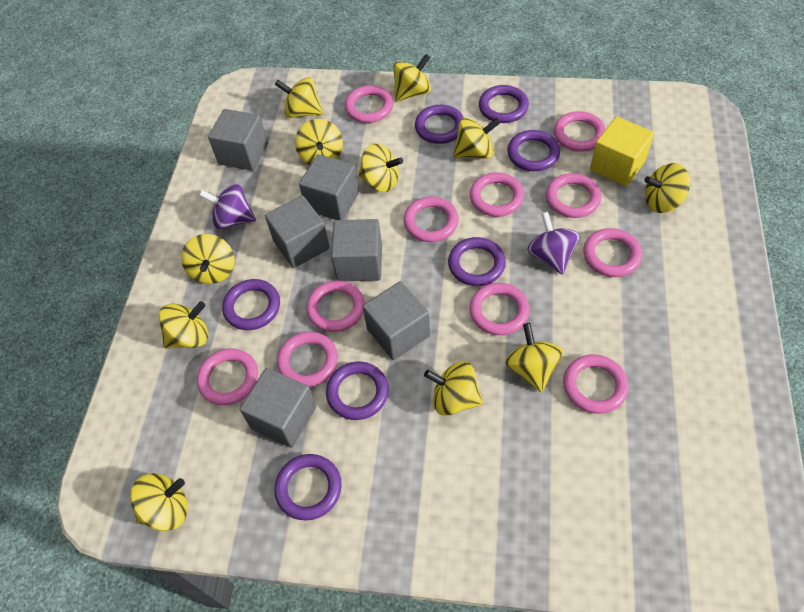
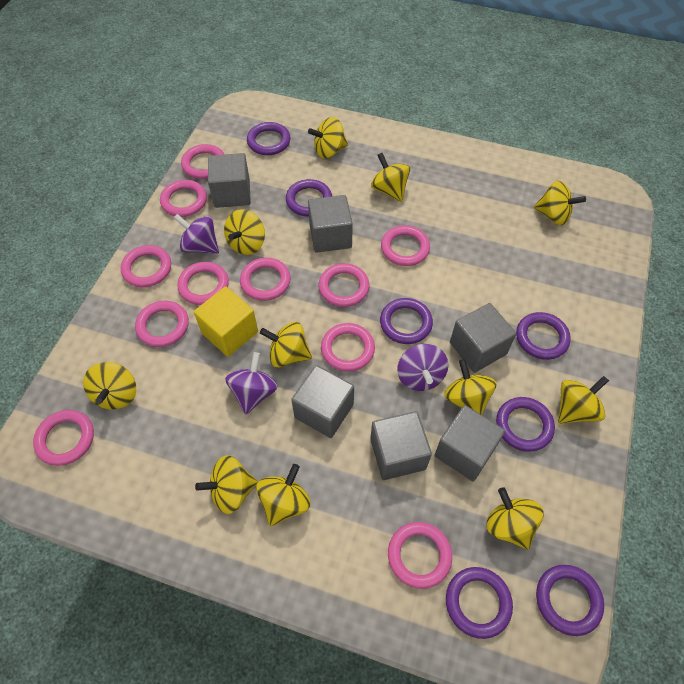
purple spinning top: [199,184,256,229] [527,212,580,275] = 2 -> [174,214,219,254] [225,352,278,414] [397,344,448,391] = 3

